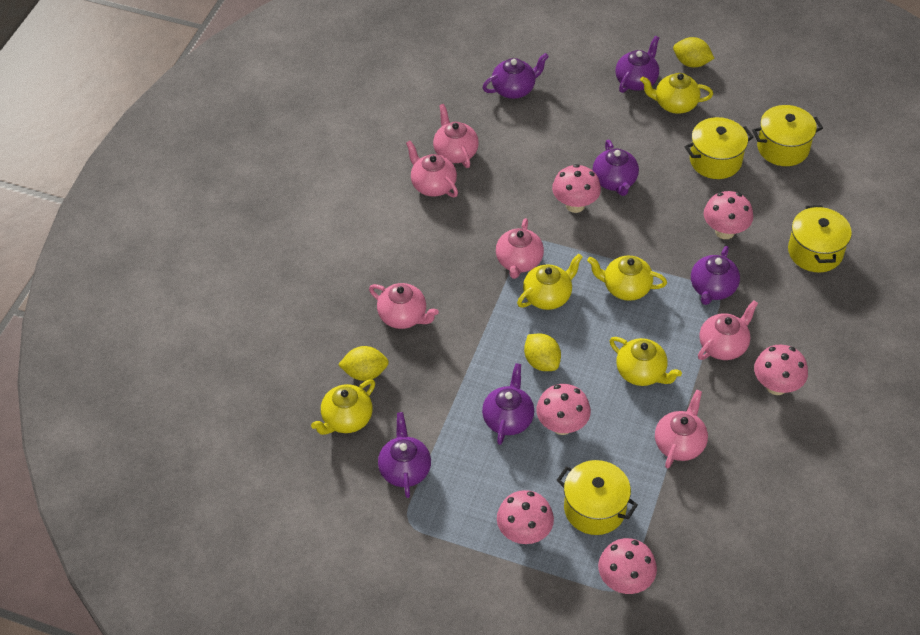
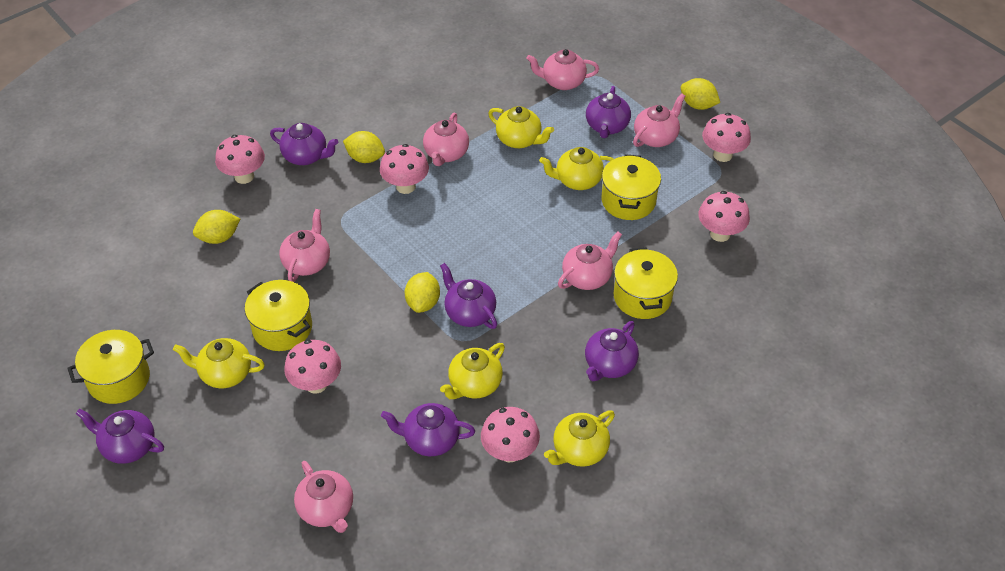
yellow lemon: [338,346,389,381] [524,333,561,371] [673,37,715,67] = 3 -> [193,210,240,244] [343,131,385,163] [405,272,440,313] [681,78,720,110] = 4

